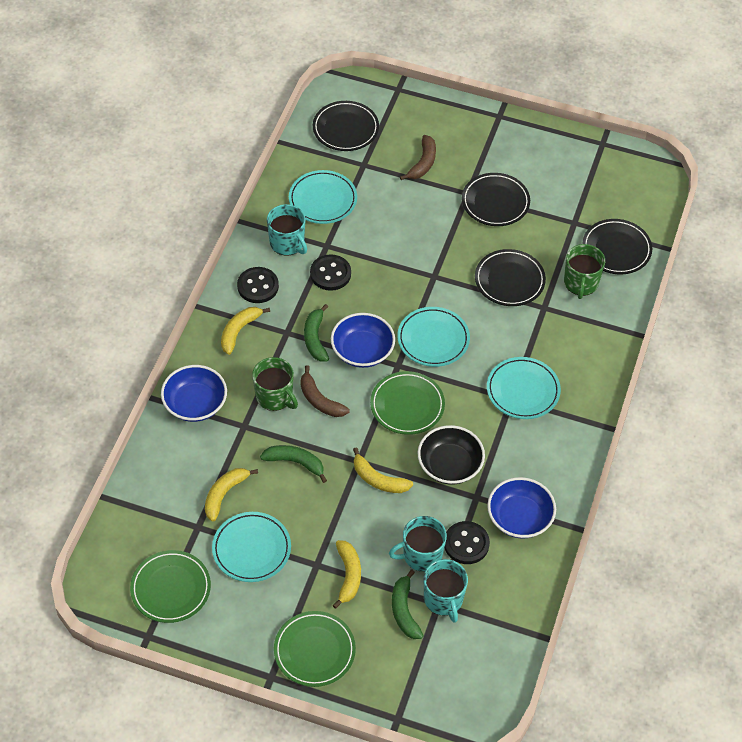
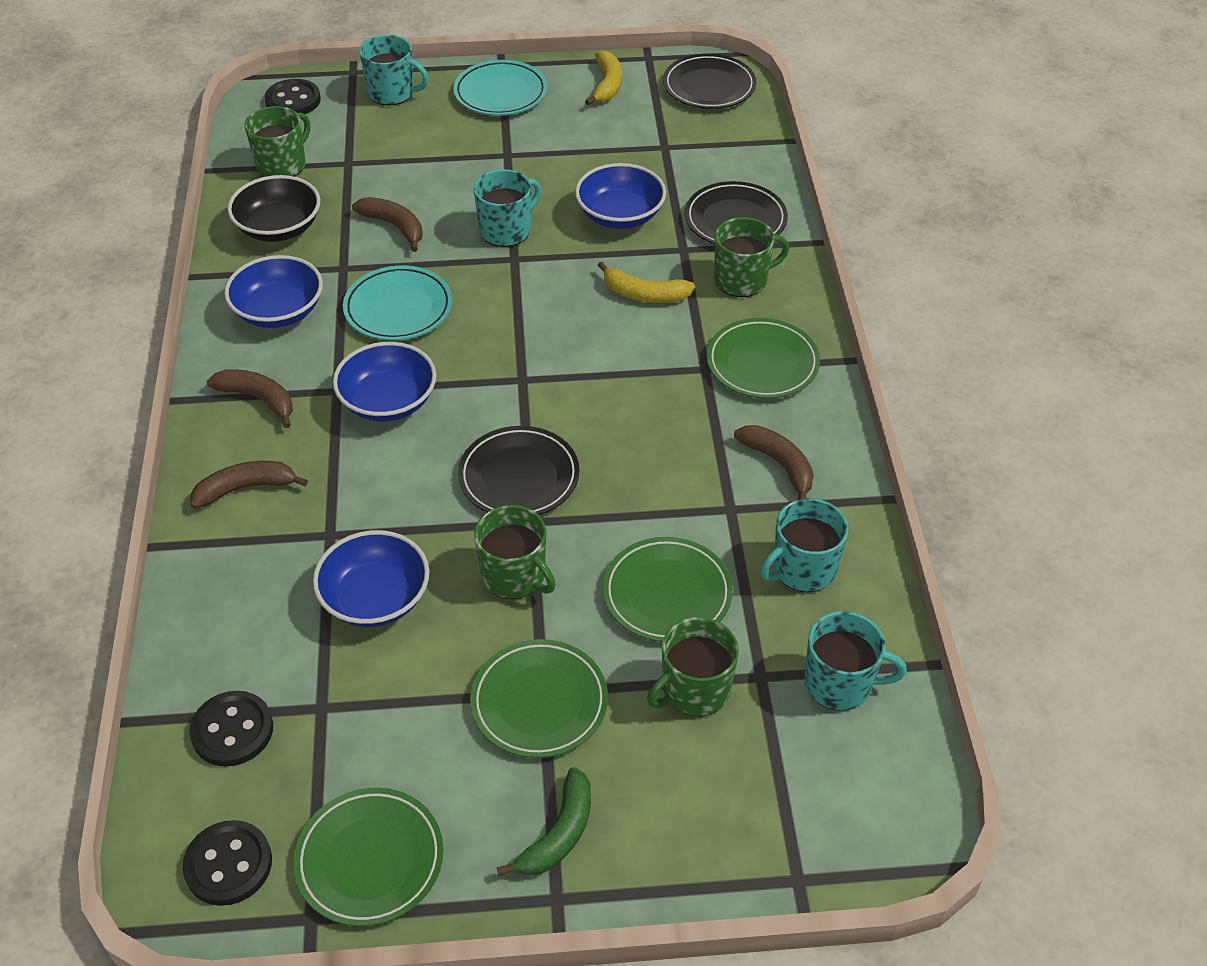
black plate: [313,101,379,151] [462,173,530,226] [475,249,546,306] [582,219,652,274] = 4 -> [458,426,579,515] [663,54,756,109] [685,181,788,244] = 3
blue bowl: [161,365,227,422] [331,313,395,368] [487,477,556,538] = 3 -> [224,255,323,328] [313,530,429,627] [333,342,436,422] [575,163,666,229] = 4
brown banana: [300,365,349,417] [400,135,436,180] = 2 -> [190,461,308,508] [207,369,293,428] [352,197,423,252] [734,425,814,500] = 4
green banana: [260,445,327,483] [304,304,329,361] [392,569,424,639] = 3 -> [497,767,591,876] = 1
green mug: [252,357,298,411] [564,244,605,299] = 2 -> [245,106,310,177] [474,505,556,599] [647,617,739,717] [714,217,789,297] = 4
green plate: [130,550,211,623] [274,611,356,687] [370,371,445,435] = 3 -> [293,788,443,926] [470,639,608,758] [603,537,733,642] [707,318,820,399] = 4
turquoise mug: [267,204,307,256] [389,516,447,572] [424,559,468,623] = 3 -> [359,35,429,105] [473,169,541,247] [760,498,848,592] [805,611,907,711] = 4
turquoise plate: [212,512,291,582] [289,170,357,224] [397,307,470,367] [487,357,561,419] = 4 -> [343,265,453,341] [454,60,547,116] = 2
yellow banana: [205,468,258,521] [221,307,270,355] [333,540,361,609] [353,447,413,493] = 4 -> [585,50,622,105] [598,262,695,303] = 2

